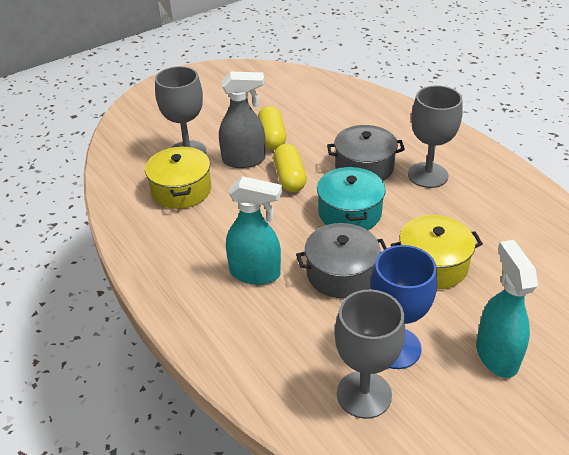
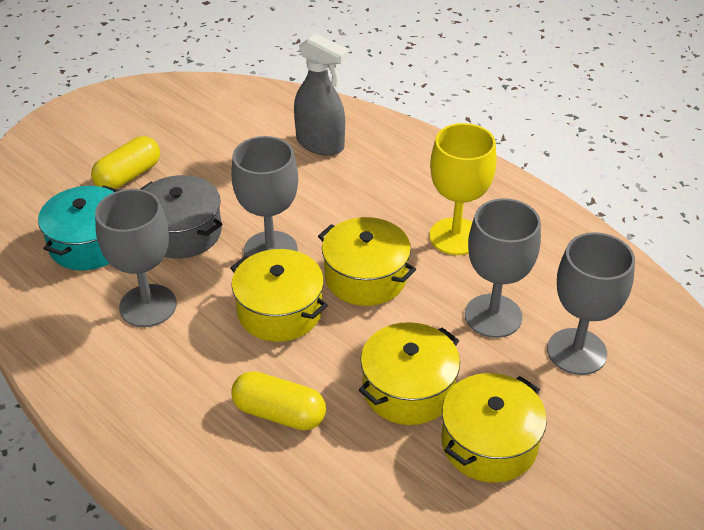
blue goblet: [370,245,437,369] = 1 -> none = 0
grey goblet: [155,66,207,154] [335,289,405,419] [408,85,463,188] = 3 -> [95,189,177,327] [231,136,298,257] [465,198,541,338] [547,232,635,375] = 4
grey pot: [296,223,387,298] [327,125,405,181] = 2 -> [141,175,222,259] = 1
turquoise spray bottle: [226,176,282,285] [476,240,538,378] = 2 -> none = 0
yellow goblet: none = 0 -> [429,123,497,255] = 1
yellow pot: [145,146,211,209] [391,215,483,289] = 2 -> [231,249,328,342] [318,217,416,306] [359,322,460,425] [442,373,547,483] = 4

